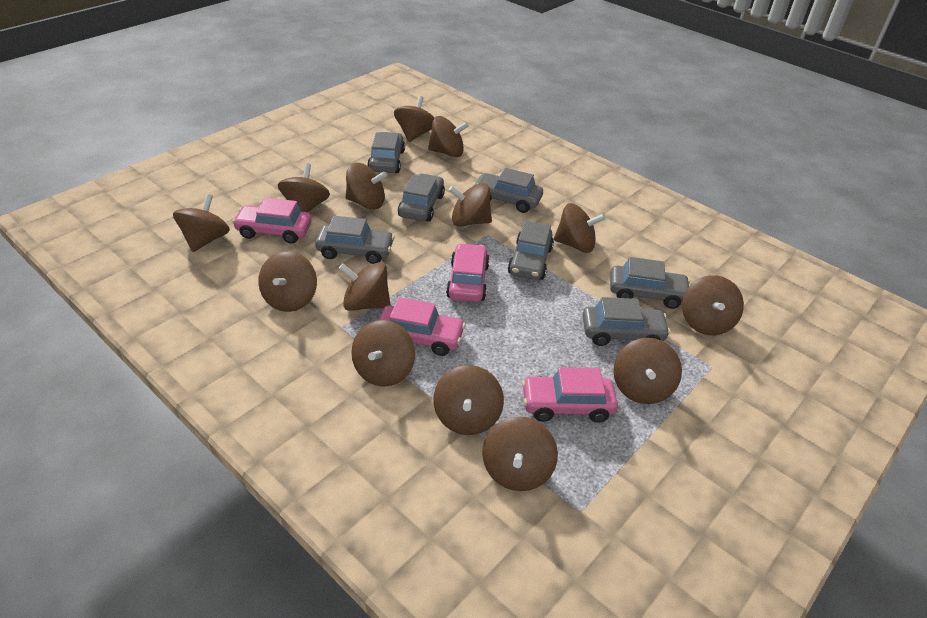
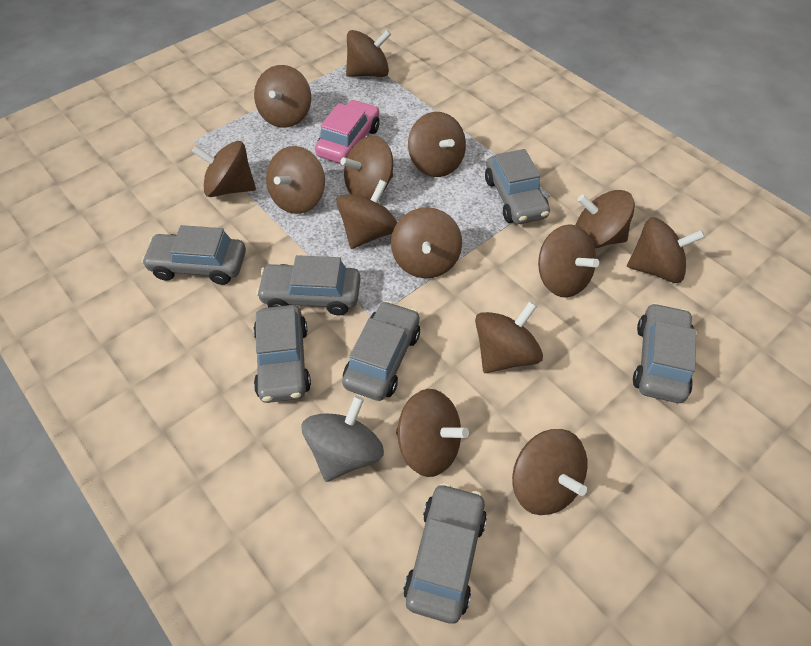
grey spinning top: none = 0 -> [302,396,384,482] = 1
pink car: [232,198,312,244] [379,297,466,356] [446,243,490,302] [522,367,618,423] = 4 -> [315,100,380,164] = 1

